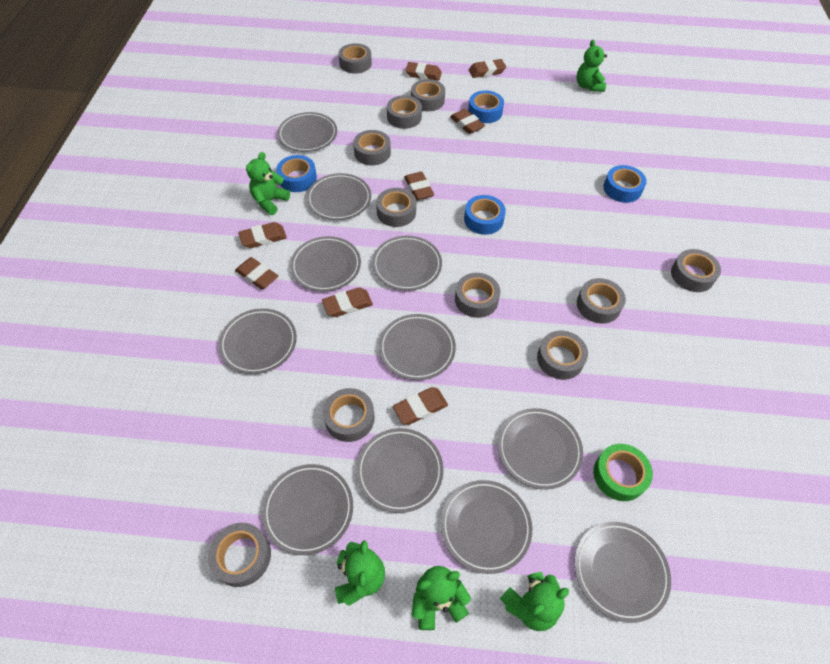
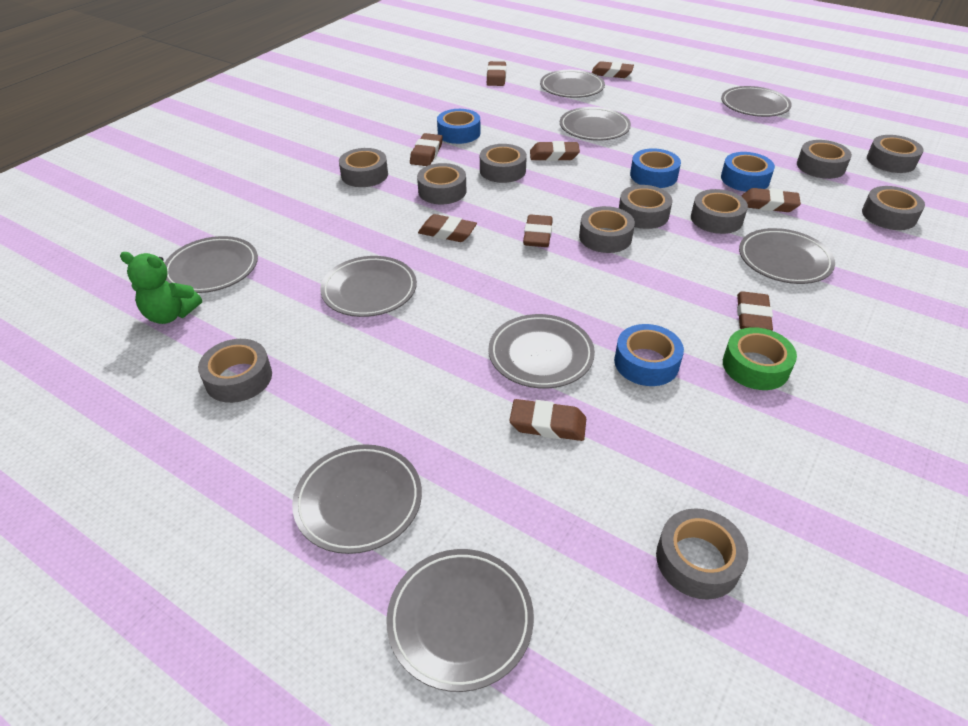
brown eraser: [235,257,278,289] [238,222,287,248] [322,287,373,317] [393,387,448,425] [404,172,434,200] [405,62,442,81] [450,109,485,134] [469,59,506,78] = 8 -> [410,133,443,166] [418,214,477,242] [487,61,506,86] [509,399,586,441] [523,215,553,247] [530,141,580,161] [592,61,634,78] [737,291,773,331] [741,188,801,212] = 9
green teddy bear: [246,152,290,215] [335,541,385,606] [412,566,471,630] [500,572,569,631] [576,40,607,92] = 5 -> [120,252,202,324] = 1
grey plate: [219,308,297,374] [262,464,353,555] [277,112,337,152] [290,236,361,292] [306,173,371,220] [356,428,444,513] [372,236,442,291] [379,314,456,380] [441,480,532,574] [498,408,583,489] [574,522,671,623] = 11 -> [165,236,258,293] [292,444,422,554] [320,256,417,317] [386,549,534,692] [489,314,595,389] [540,70,605,98] [560,107,631,141] [721,86,792,117] [739,228,835,284] = 9

